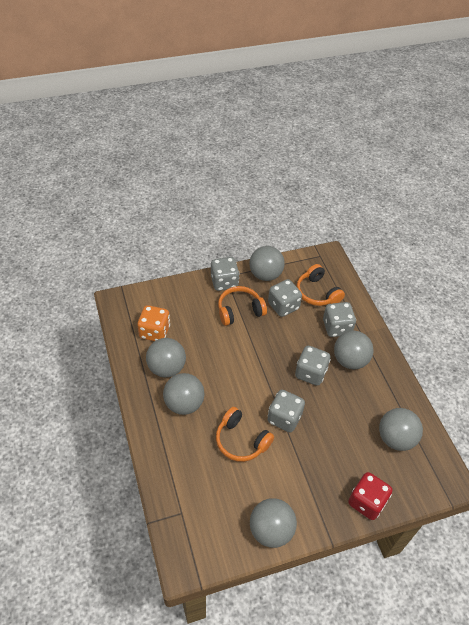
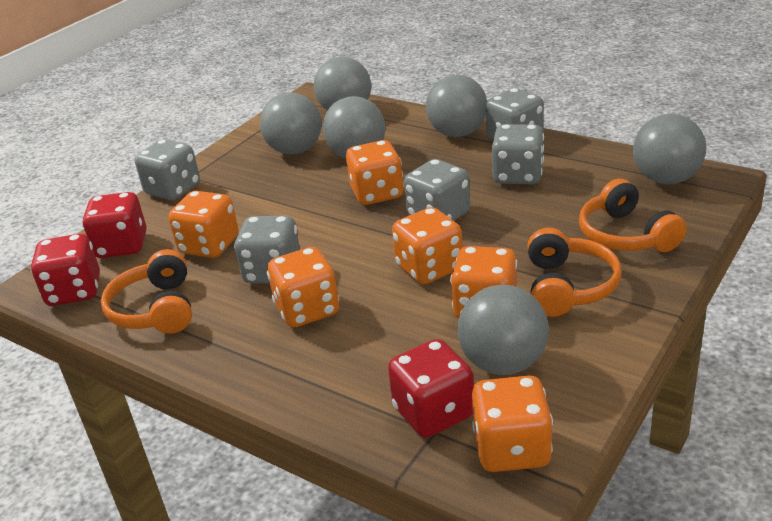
orange dice: [137,305,170,341] = 1 -> [168,191,239,258] [267,247,339,327] [346,140,404,205] [392,207,463,284] [450,246,517,319] [472,375,553,472] = 6
red dice: [348,472,393,520] = 1 -> [31,234,100,306] [82,192,147,258] [388,339,474,438] = 3

